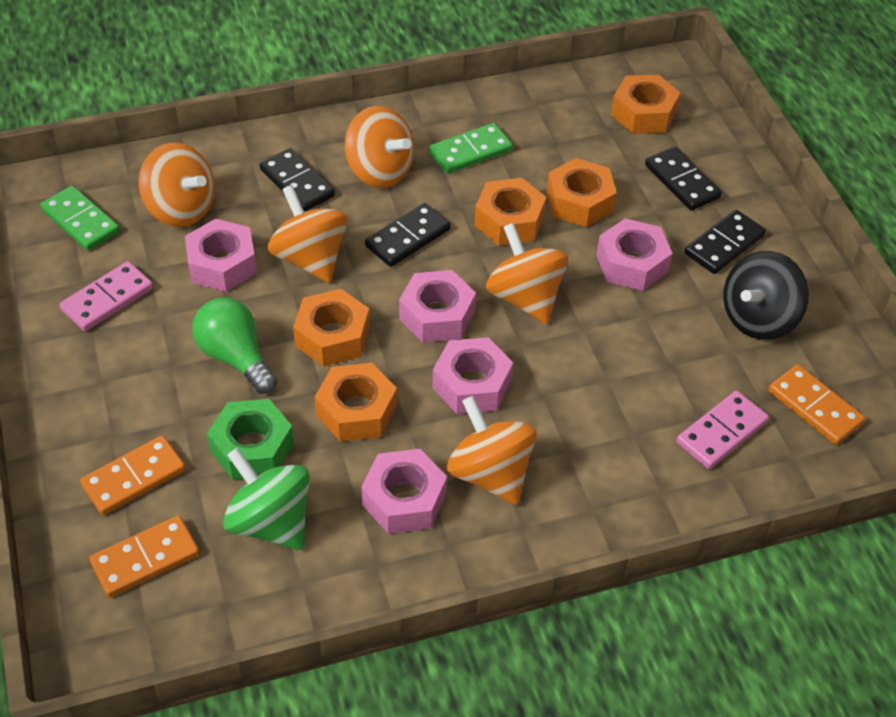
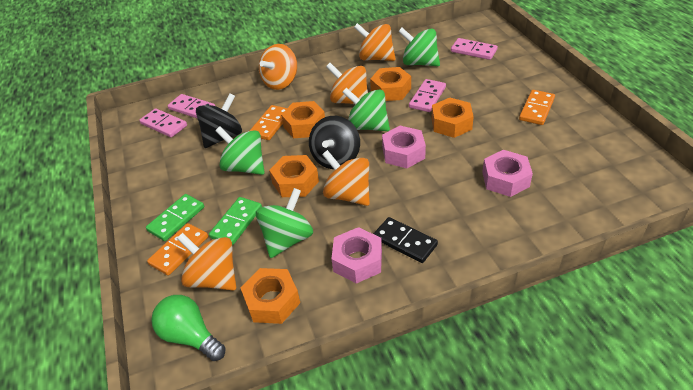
black domino: [260,148,335,212] [365,203,451,267] [645,147,722,211] [685,210,766,274] = 4 -> [373,217,438,263] = 1
black spinning top: [723,251,809,340] = 1 -> [196,93,242,148] [309,116,360,169] = 2
green nut: [207,399,294,480] = 1 -> none = 0
green spinning top: [223,447,310,550] = 1 -> [215,127,265,175] [256,188,313,258] [342,88,390,131] [398,27,440,66] = 4
pink domino: [59,261,153,331] [676,391,769,469] = 2 -> [140,108,187,137] [168,94,215,119] [409,79,446,112] [451,38,498,60] = 4
pink nut: [185,219,257,292] [361,449,447,534] [399,270,476,343] [433,337,513,414] [596,218,673,291] = 5 -> [331,227,382,284] [382,126,426,168] [482,150,533,197] = 3

